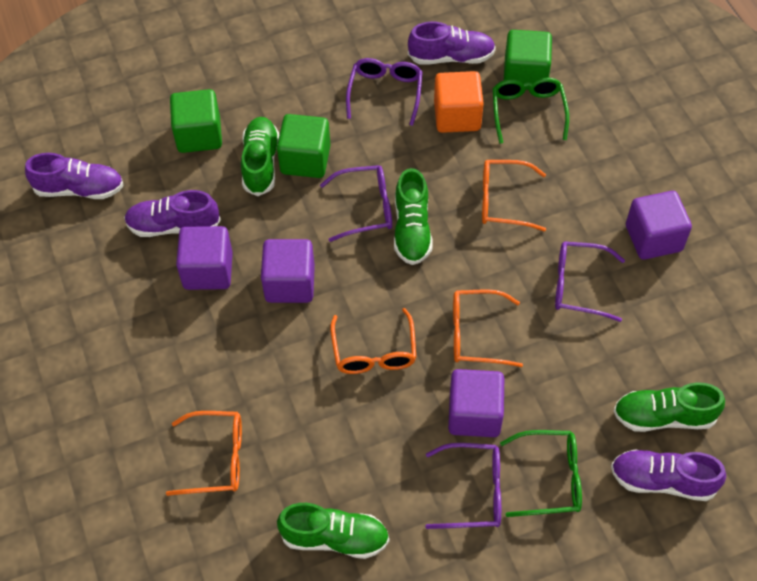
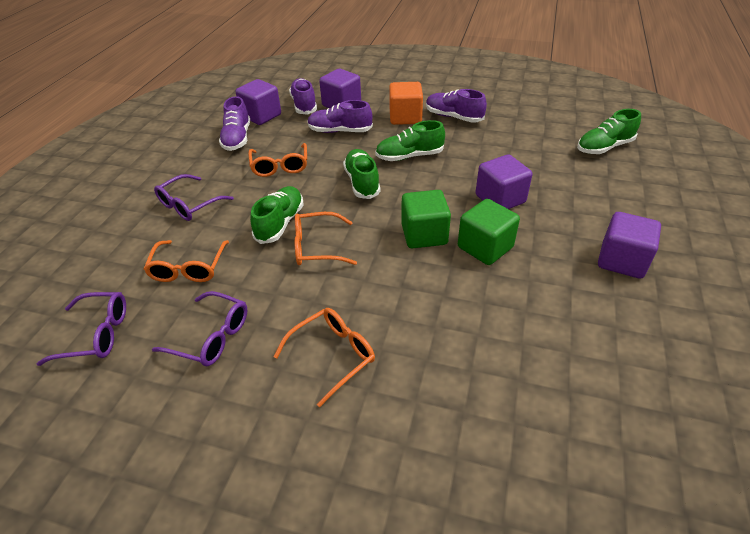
green cube: [170,89,222,153] [277,114,330,178] [504,30,552,90] = 3 -> [401,190,451,249] [458,199,520,265] = 2
green glasses: [493,78,569,144] [500,430,582,517] = 2 -> none = 0
purple glasses: [320,165,392,242] [346,58,422,126] [425,443,501,529] [555,241,625,322] = 4 -> [37,292,126,366] [152,291,247,366] [154,174,234,221] = 3

